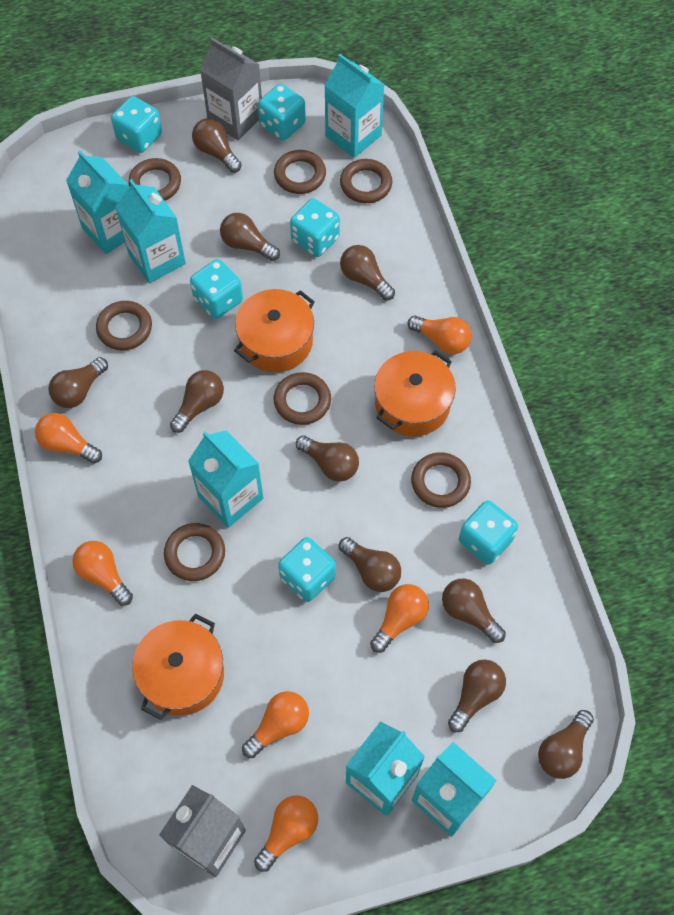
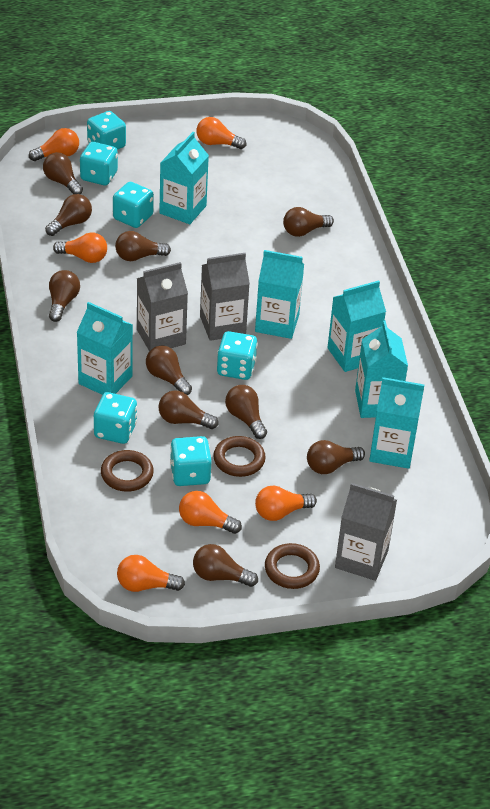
brown ring: [96,301,152,350] [128,158,181,201] [164,523,225,581] [273,372,331,425] [274,150,326,194] [340,159,392,203] [411,452,471,508] = 7 -> [101,450,154,492] [213,436,266,477] [265,543,320,589] = 3
grey carton: [159,785,246,877] [200,38,262,140] = 2 -> [137,262,188,351] [200,253,250,341] [335,483,397,581] = 3
orange pot: [132,614,224,720] [234,289,315,372] [374,350,456,436] = 3 -> none = 0

